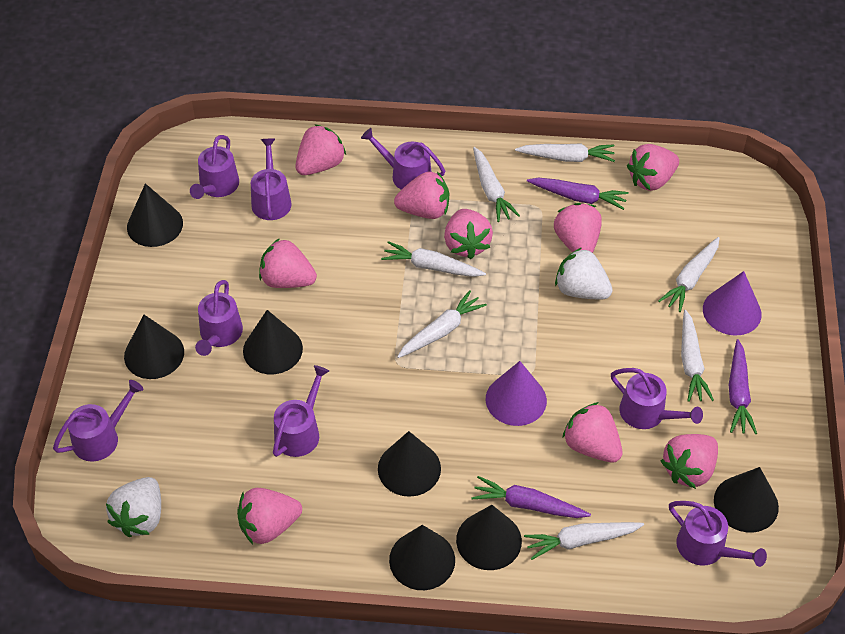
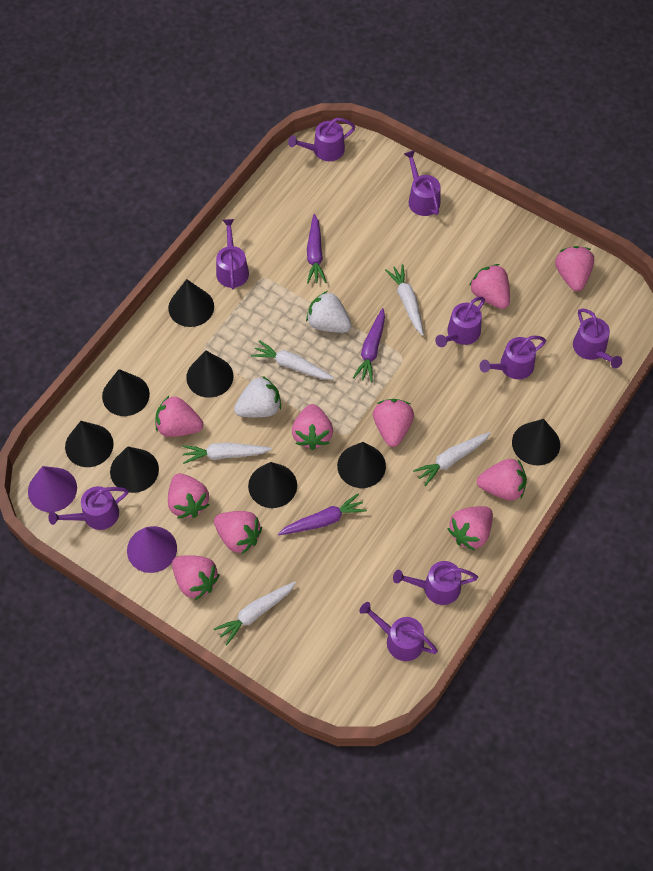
black cone: [124,315,184,379] [127,183,183,247] [243,310,303,374] [378,431,441,497] [389,525,455,590] [456,505,522,570] [714,467,779,533] = 7 -> [65,421,114,467] [102,369,150,416] [110,446,159,493] [168,279,214,327] [186,351,233,398] [248,462,297,508] [337,442,386,488] [512,419,560,465] = 8
pink strawberry: [237,488,302,544] [259,238,317,288] [296,124,346,175] [394,171,449,219] [444,209,493,259] [554,203,602,253] [562,402,622,463] [627,144,679,191] [661,434,718,489] = 9 -> [155,396,203,437] [168,473,209,518] [172,555,219,600] [214,511,262,554] [292,404,333,450] [373,399,414,447] [448,506,493,551] [469,264,510,309] [477,459,527,501] [555,246,594,291] = 10
purple watering can: [53,380,144,462] [190,135,239,199] [195,280,243,356] [251,139,292,220] [273,365,329,457] [361,128,445,190] [611,368,703,429] [669,501,767,567] = 8 -> [48,486,129,530] [216,219,249,289] [288,118,356,161] [359,602,438,661] [393,561,478,605] [404,150,440,216] [435,297,485,347] [480,335,546,379] [573,308,622,368] = 9
white carrot: [381,241,486,277] [397,290,487,358] [473,147,520,222] [515,143,615,162] [524,522,644,560] [658,237,719,312] [681,310,714,402] = 7 -> [182,443,272,464] [214,582,296,645] [251,340,334,379] [385,264,424,336] [413,432,491,486] = 5

